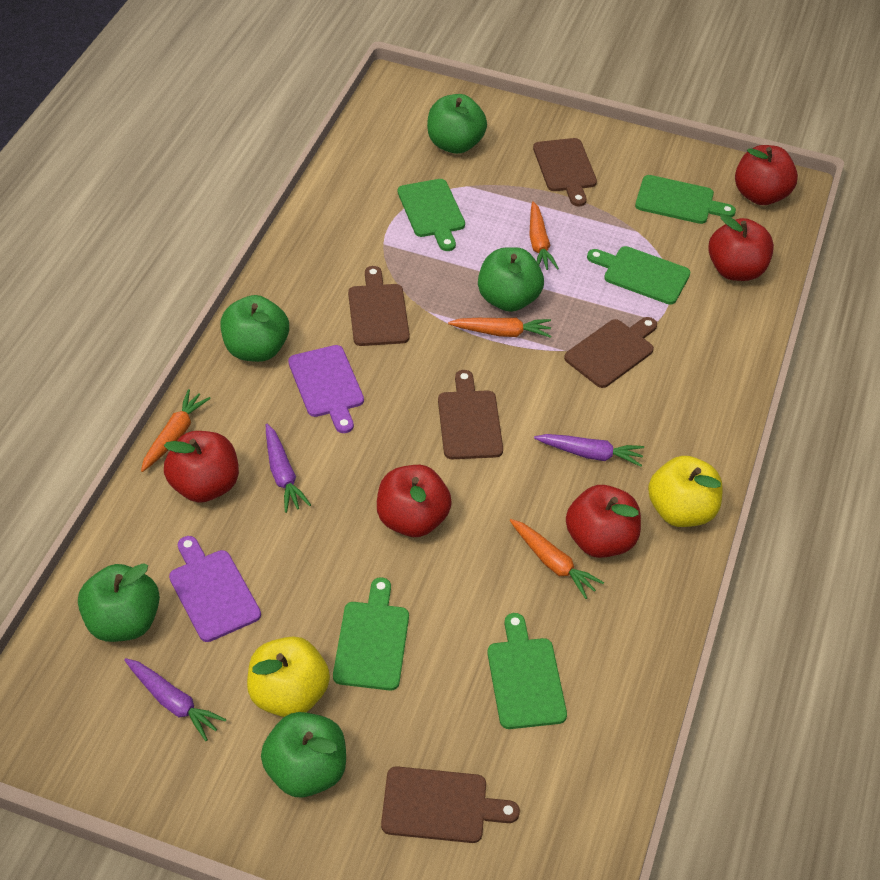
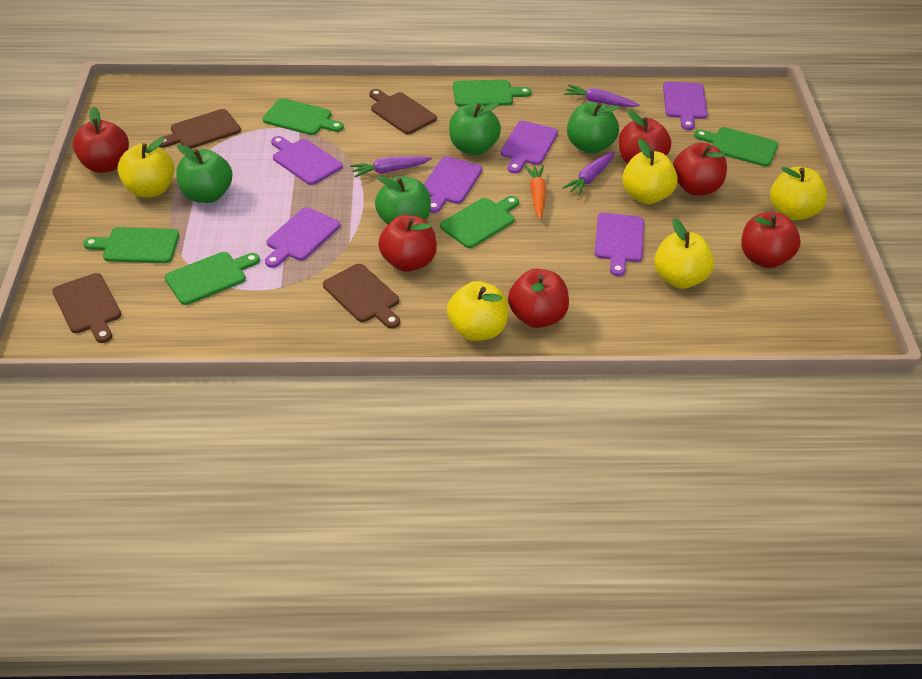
brown cutting board: [348,266,410,346] [381,766,520,843] [438,370,503,459] [533,138,597,206] [564,317,657,388] = 5 -> [52,273,121,343] [158,109,241,149] [323,264,400,328] [369,89,437,134] = 4
green apple: [78,563,160,642] [220,295,289,362] [261,712,346,798] [427,94,487,154] [478,247,544,312] = 5 -> [176,144,232,203] [375,176,431,225] [449,103,501,155] [567,102,619,154] = 4
green cutting board: [333,577,409,691] [398,179,465,251] [487,613,567,729] [587,246,691,305] [635,175,736,224] = 5 -> [83,227,179,263] [165,252,260,305] [263,98,344,135] [440,196,519,248] [453,80,532,107] [694,127,778,167] = 6
orange carrot: [141,389,211,472] [448,318,551,338] [509,519,604,599] [529,201,559,270] = 4 -> [525,165,547,220] = 1
purple cutting board: [169,536,261,642] [288,345,364,433] = 2 -> [265,207,340,268] [271,136,342,185] [424,156,482,213] [501,121,558,173] [595,213,644,276] [663,81,708,130] = 6
red apple: [164,431,239,503] [377,465,452,537] [566,485,641,558] [708,214,774,281] [735,145,798,205] = 5 -> [73,107,129,173] [378,215,437,272] [508,269,569,328] [619,110,671,164] [673,142,727,195] [741,212,801,268] = 6
yellow apple: [247,637,330,717] [648,456,723,527] = 2 -> [117,137,174,198] [447,281,508,341] [622,139,678,204] [654,219,714,289] [770,167,827,221] = 5

